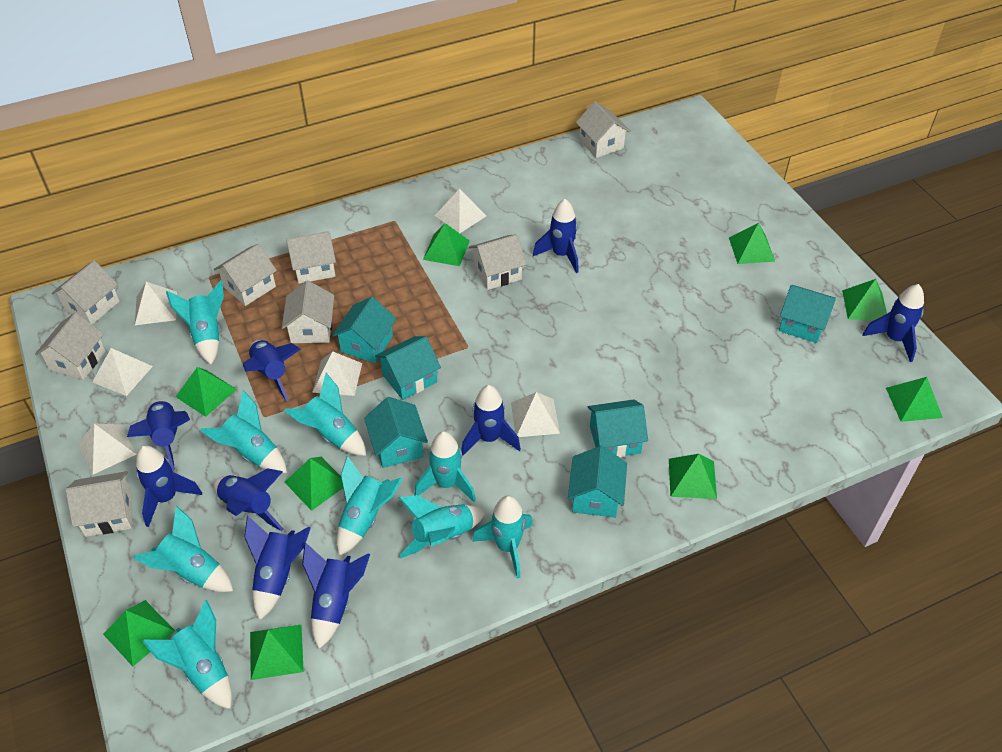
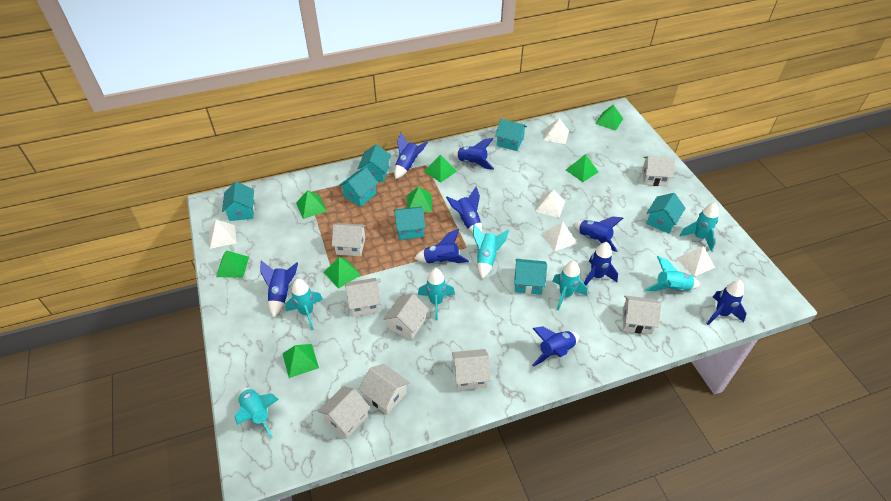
green pyramid: [103,600,175,667] [176,367,237,417] [250,625,304,680] [285,457,343,511] [423,223,470,266] [669,454,717,499] [729,223,775,264] [842,279,887,321] [886,377,943,422] = 9 -> [216,250,249,278] [282,344,319,378] [296,190,327,219] [324,257,361,289] [407,186,432,212] [424,154,457,183] [566,154,598,182] [595,104,623,131] = 8
turquoise house: [332,297,396,363] [364,397,428,468] [375,336,441,400] [568,446,627,518] [588,400,648,457] [779,285,836,343] = 6 -> [222,181,255,221] [339,168,378,207] [358,144,391,182] [394,207,426,240] [495,119,527,151] [514,259,547,295] [646,193,685,233] = 7
turquoise rocket: [133,506,233,592] [142,600,232,709] [166,280,224,365] [200,390,287,473] [284,373,366,456] [337,456,403,556] [399,495,485,558] [414,431,476,502] [472,495,533,579] = 9 -> [235,388,279,438] [285,279,323,330] [418,268,455,320] [473,224,509,279] [553,261,587,310] [645,256,700,292] [679,202,719,252] = 7
white pyramid: [78,424,137,474] [92,348,153,396] [135,282,177,325] [312,351,362,396] [435,189,486,233] [511,392,560,437] = 6 -> [209,220,237,249] [535,190,565,218] [542,222,577,251] [543,119,569,144] [677,246,715,277] = 5

